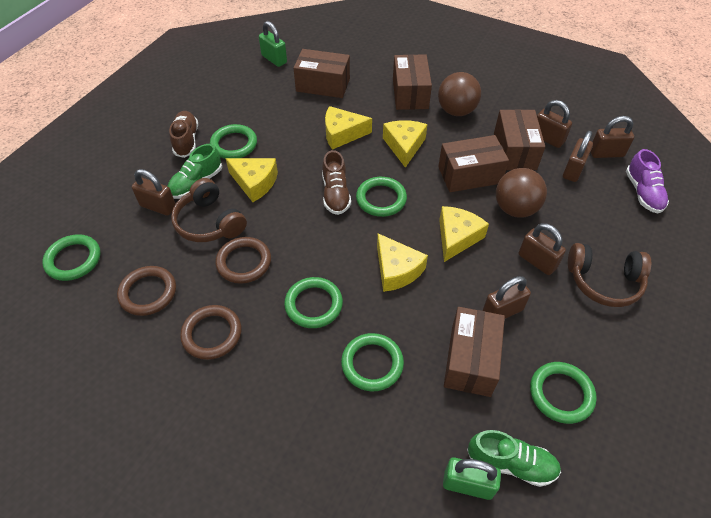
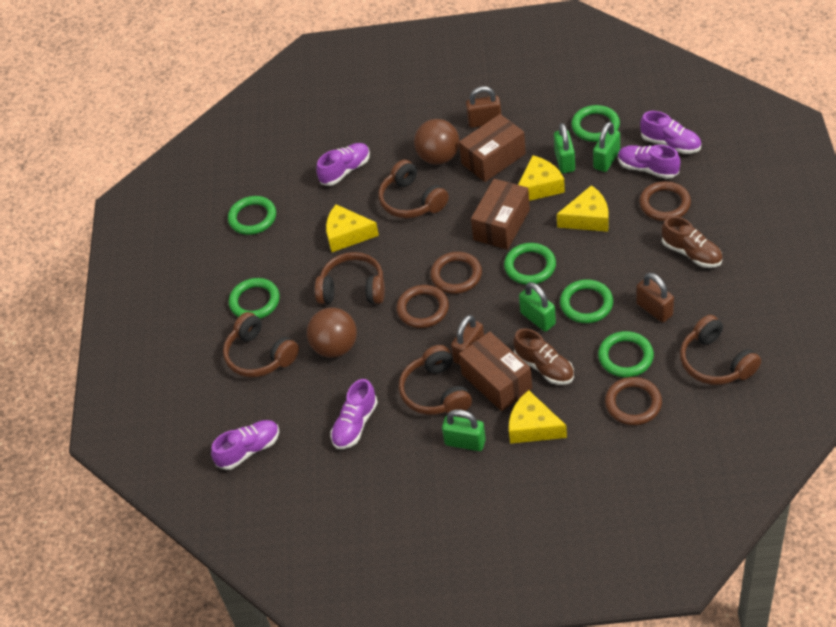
brown box: [294,49,350,98] [393,54,432,110] [438,135,509,192] [444,307,505,397] [494,109,545,170] = 5 -> [459,114,526,182] [459,332,532,411] [471,179,530,250] = 3
brown headphones: [171,178,247,242] [568,243,651,307] = 2 -> [223,312,299,377] [315,252,385,304] [379,160,449,218] [399,345,472,415] [680,315,761,385] = 5
brown padlock: [132,169,176,216] [482,276,531,319] [519,223,566,275] [537,100,572,148] [563,131,593,182] [591,116,634,158] = 6 -> [451,315,484,365] [466,86,501,128] [636,273,674,322] = 3
brown ring: [117,266,176,316] [180,305,241,360] [215,237,271,284] = 3 -> [396,285,449,328] [430,252,482,294] [605,377,662,425] [639,181,691,221] = 4
green padlock: [259,21,287,67] [443,457,501,500] = 2 -> [442,409,486,451] [519,282,556,331] [554,123,575,173] [593,122,620,172] = 4
green shoe: [167,144,222,199] [467,430,561,487] = 2 -> none = 0
purple shoe: [626,149,669,213] = 1 -> [211,420,279,470] [316,143,370,186] [331,379,378,449] [618,145,681,179] [640,111,701,154] = 5
yellow cheese: [226,158,278,202] [325,106,372,150] [377,233,428,292] [383,120,428,168] [439,206,489,262] = 5 -> [326,204,379,252] [509,390,567,444] [518,155,565,201] [557,185,609,232] = 4

